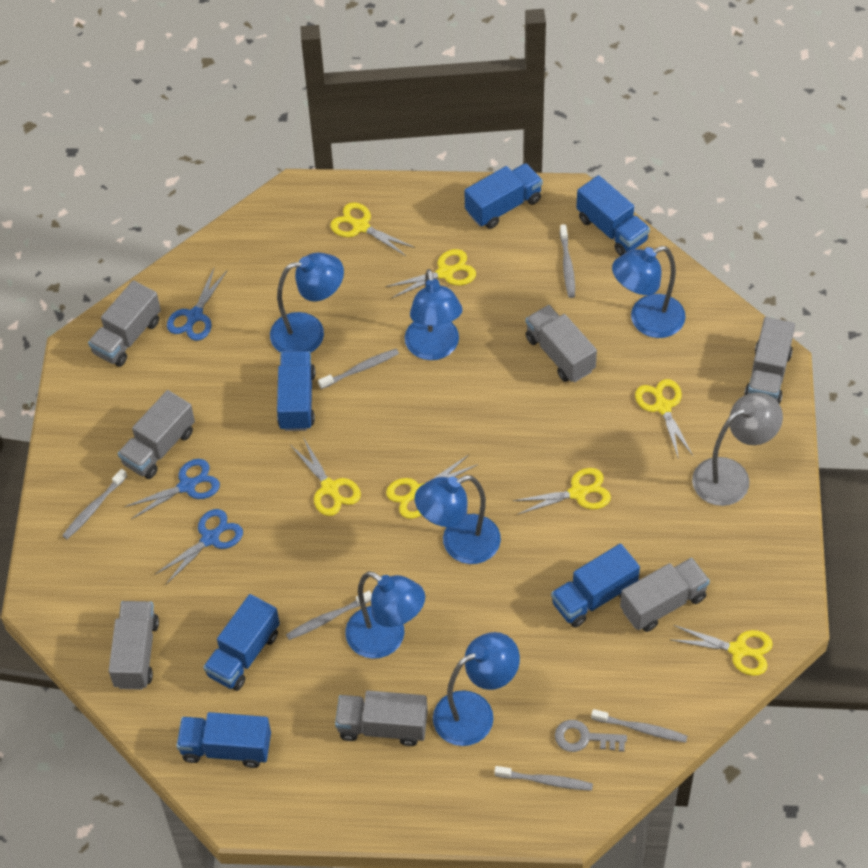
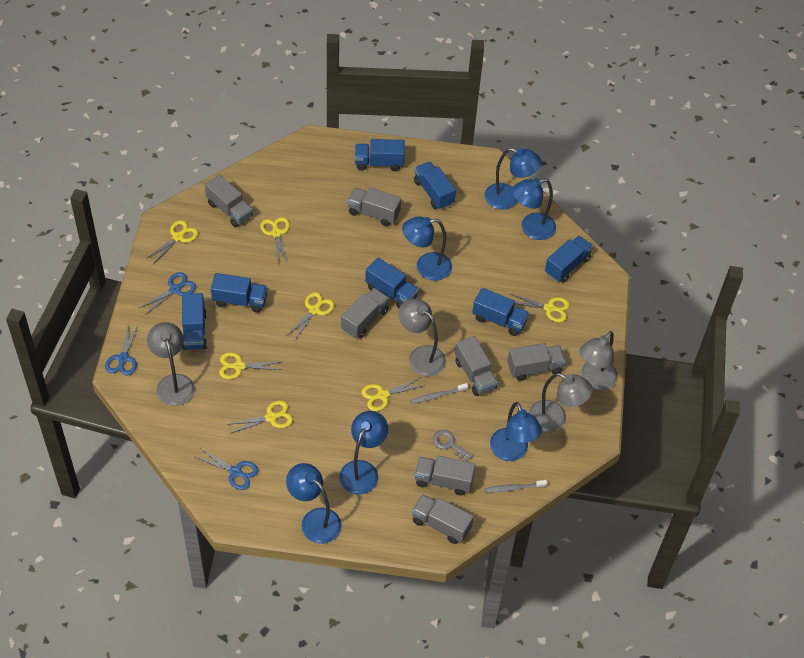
blue truck: [176,712,271,768] [203,594,280,691] [277,351,316,431] [465,163,543,229] [551,544,640,628] [576,175,650,256] = 6 -> [182,293,207,350] [211,273,267,313] [355,139,405,171] [365,258,419,308] [414,162,456,210] [472,288,529,336] [545,236,593,283] = 7
grey lamp: [692,393,783,506] = 1 -> [147,322,195,406] [398,299,446,377] [528,373,593,432] [579,331,618,391] = 4
grey toothbrush: [62,469,127,539] [286,591,372,640] [318,349,399,389] [494,766,593,791] [560,224,575,298] [591,709,688,743] = 6 -> [410,383,468,404] [485,480,547,493] = 2

